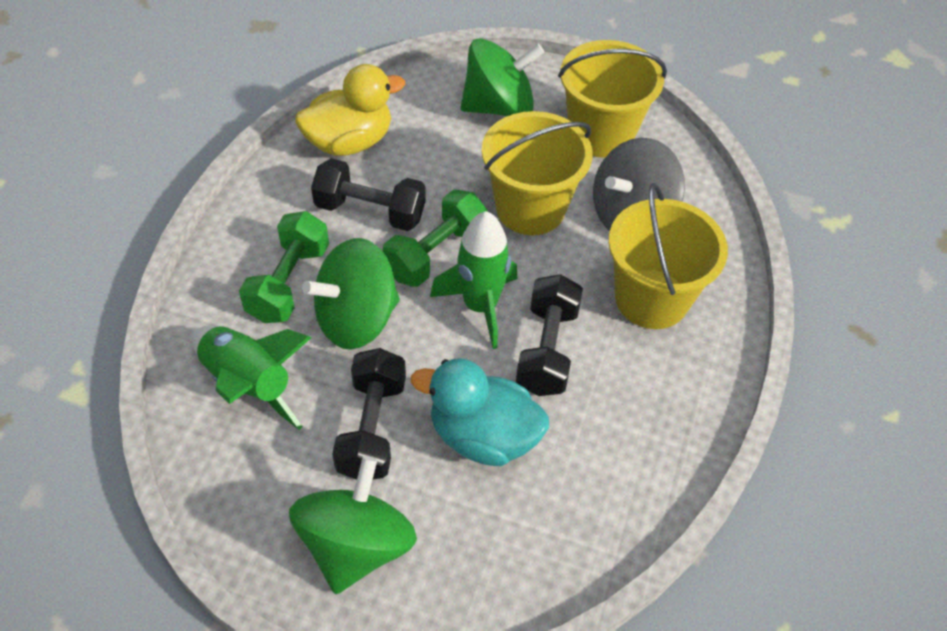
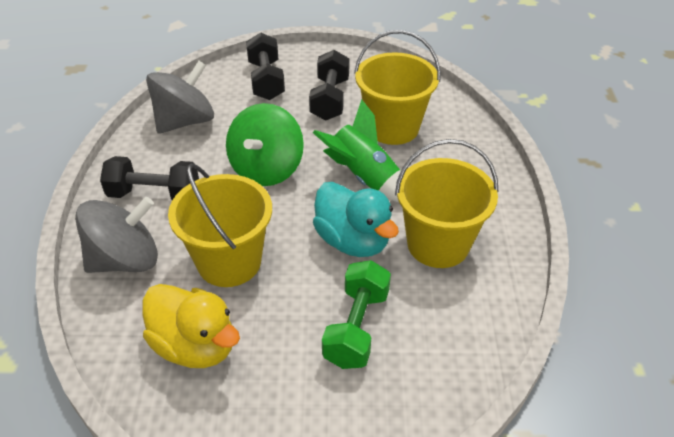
green dumbbell: [239,211,329,323] [383,189,488,287] = 2 -> [322,260,391,369] = 1
green rocket: [192,326,311,430] [430,211,517,349] = 2 -> [313,99,401,202] = 1
green spinning top: [289,456,417,594] [302,238,400,350] [461,38,545,116] = 3 -> [226,103,304,186] = 1
grey spinning top: [593,138,685,231] = 1 -> [75,197,158,273] [146,61,214,134] = 2

